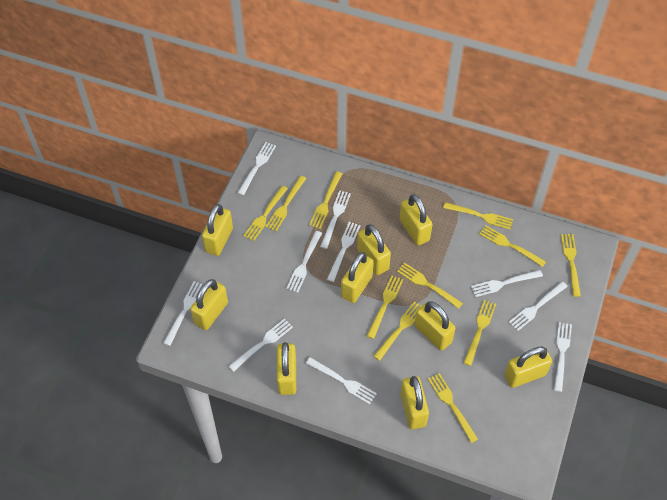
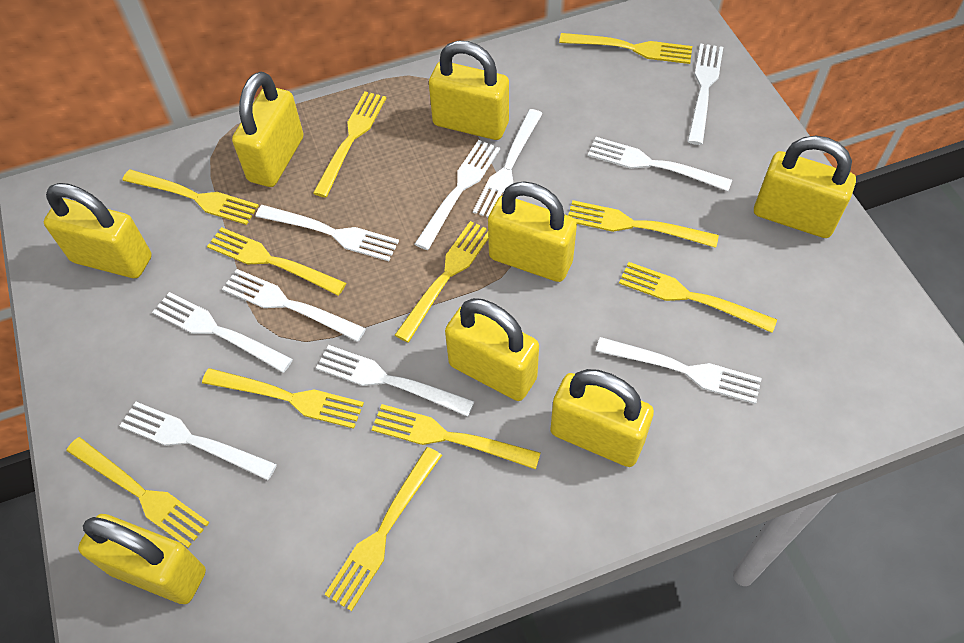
yellow padlock: [190,279,228,330] [202,204,233,256] [277,342,296,395] [341,252,374,303] [357,224,391,275] [400,194,433,245] [400,376,429,429] [415,301,456,351] [504,346,552,388] = 9 -> [44,183,152,278] [78,514,206,604] [232,72,304,187] [429,41,509,140] [445,298,539,401] [488,181,577,282] [550,369,654,467] [754,136,856,238] = 8

